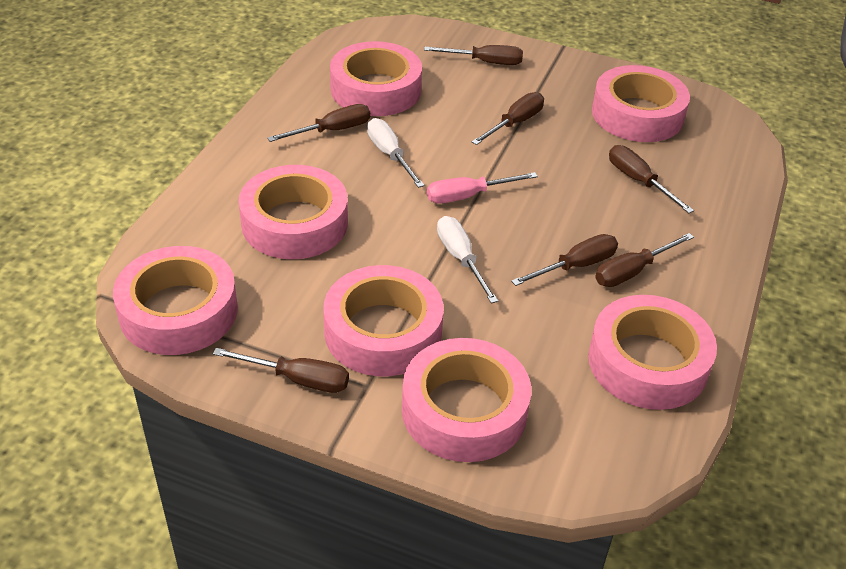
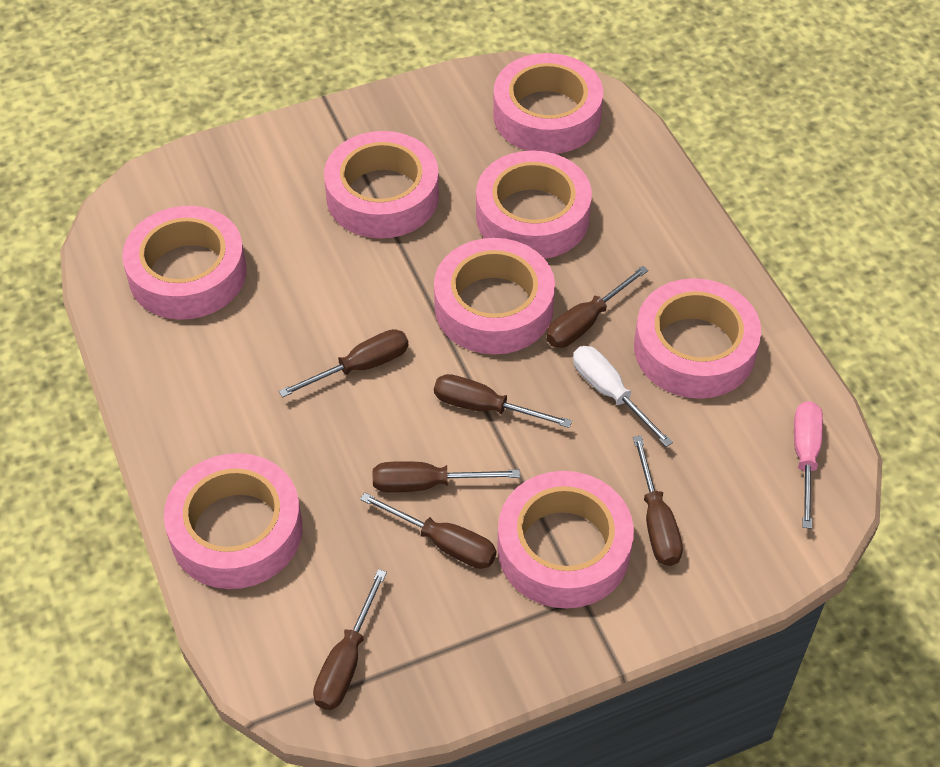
pink tape: [113,246,238,355] [239,165,348,259] [323,265,444,376] [330,41,422,116] [402,338,531,462] [588,295,717,410] [592,65,690,142] = 7 -> [122,206,246,320] [164,453,302,589] [324,131,439,239] [434,238,555,355] [476,150,592,259] [493,53,603,154] [497,471,634,609] [634,278,761,399] = 8
white screwdriver: [367,118,425,188] [437,216,498,303] = 2 -> [573,346,673,447] = 1

